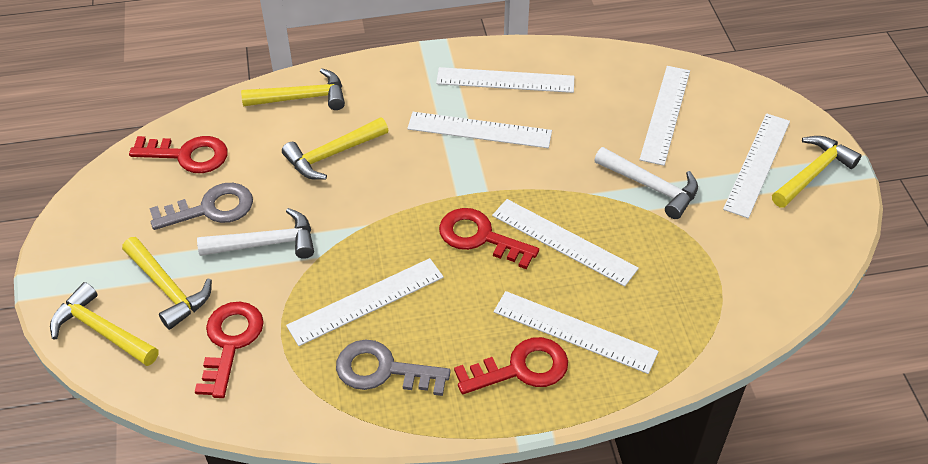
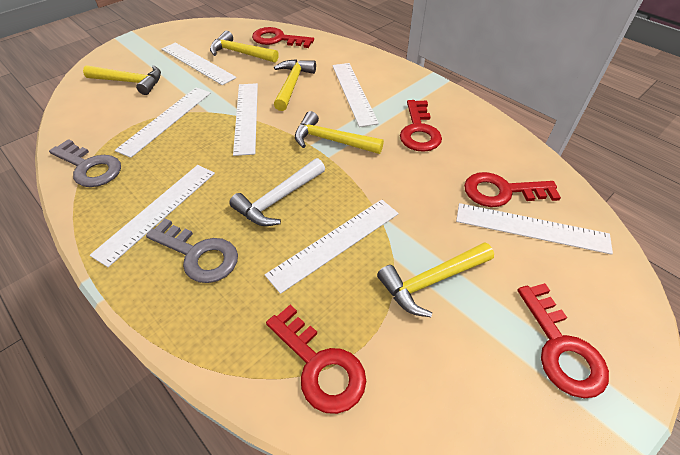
red key: [129,136,228,173] [194,302,264,398] [439,208,539,269] [454,337,568,394] = 4 -> [252,27,314,48] [266,305,366,414] [400,100,442,152] [464,172,561,207] [517,283,609,399] = 5
white hammer: [197,208,314,259] [594,147,698,219] = 2 -> [229,158,325,226] = 1

